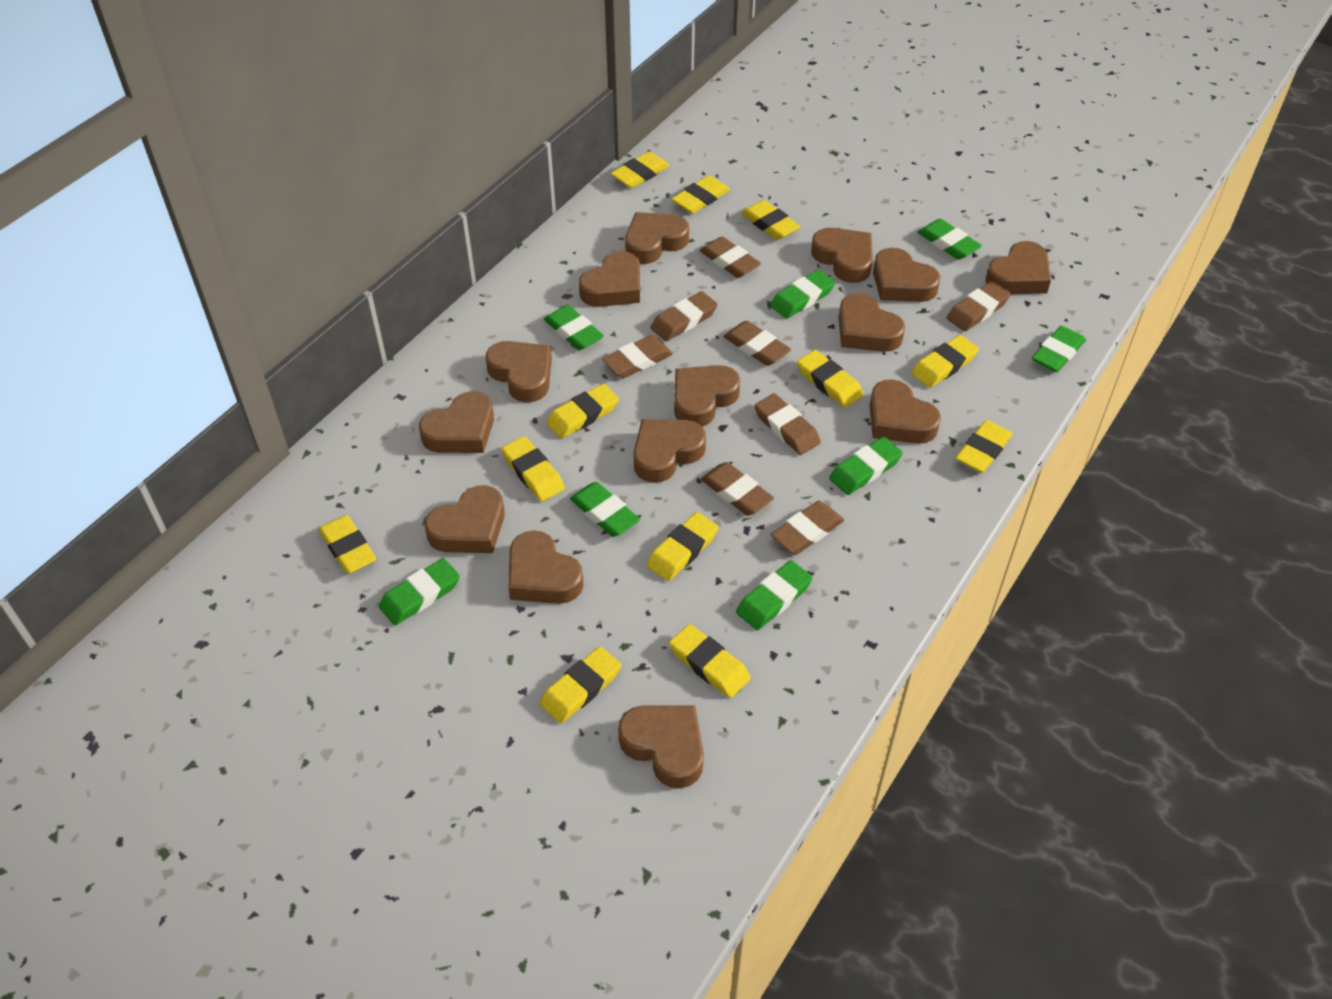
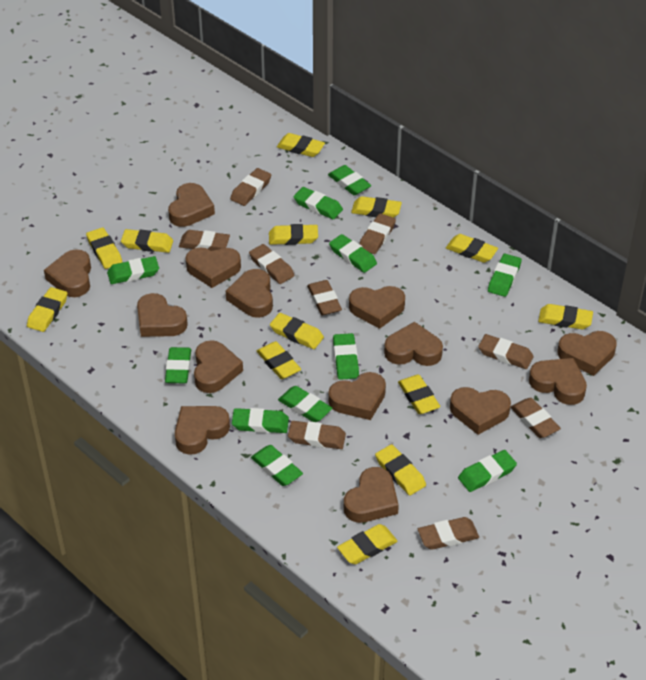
brown eraser: [602,335,673,378] [651,291,718,341] [699,236,761,278] [701,462,774,516] [723,321,791,366] [754,393,821,455] [771,501,844,554] [947,281,1011,331] = 8 -> [179,230,230,251] [230,168,271,206] [249,244,294,284] [288,421,346,449] [307,280,342,315] [360,213,396,254] [418,517,479,550] [478,334,534,369] [511,398,561,438] = 9
green eraser: [379,558,460,625] [544,305,604,350] [570,482,640,537] [736,560,813,630] [770,270,835,319] [829,437,903,495] [917,219,982,260] [1032,326,1086,372] = 8 -> [107,256,159,284] [165,347,191,383] [232,408,289,433] [251,445,303,486] [278,386,332,422] [293,187,343,219] [328,165,371,195] [329,234,377,273] [333,333,359,380] [458,450,517,492] [488,254,522,297] = 11
yellow eraser: [318,515,376,574] [501,436,565,502] [540,646,621,723] [546,384,619,439] [611,151,670,188] [647,512,719,581] [669,624,751,698] [672,175,730,214] [741,200,800,240] [797,350,863,408] [911,335,979,388] [956,420,1013,473] = 12 -> [27,287,67,332] [86,227,122,269] [121,229,173,253] [257,341,301,379] [269,224,318,245] [270,313,324,349] [277,133,325,157] [337,524,397,564] [351,196,402,218] [375,444,426,495] [398,375,440,414] [446,234,498,263] [538,304,593,329] = 13

